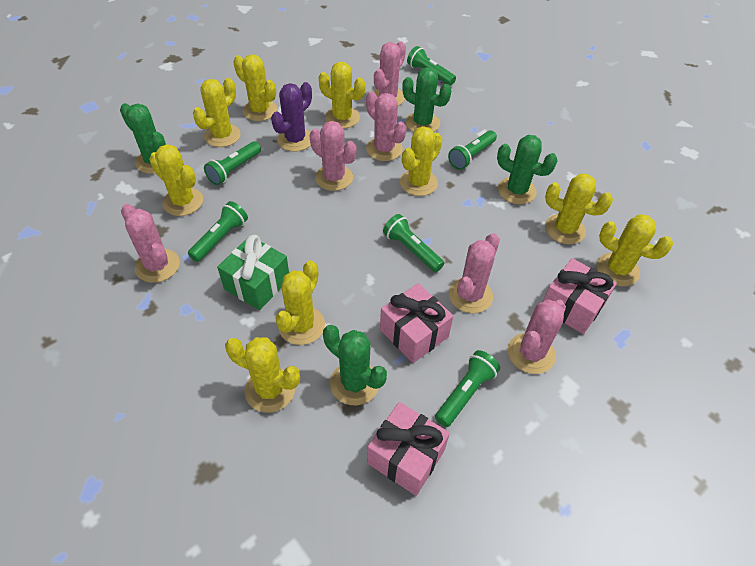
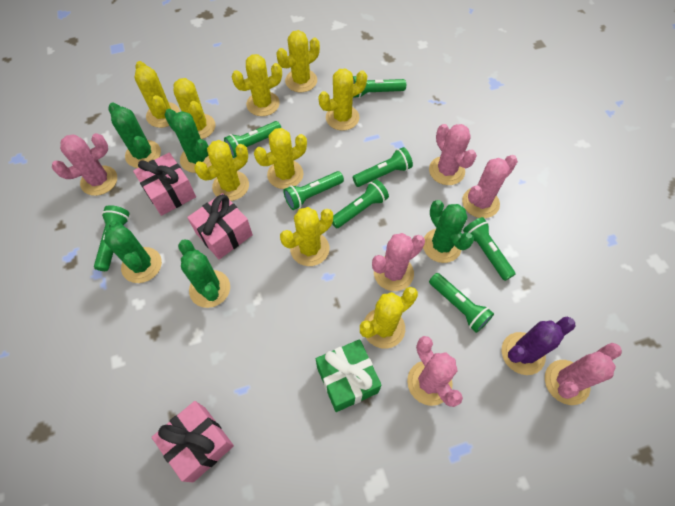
green cactus: [120,103,166,174] [323,325,387,405] [402,67,451,132] [497,135,558,204] = 4 -> [104,221,162,283] [108,103,161,168] [165,109,212,173] [178,240,230,308] [423,200,474,263] = 5
green flashlight: [188,201,248,262] [204,141,261,185] [383,214,444,272] [407,46,456,86] [435,350,500,427] [448,130,497,170] = 6 -> [94,205,129,271] [224,121,281,158] [283,171,344,210] [332,179,389,228] [353,76,406,98] [353,147,413,187] [429,273,494,333] [463,217,516,281] = 8

